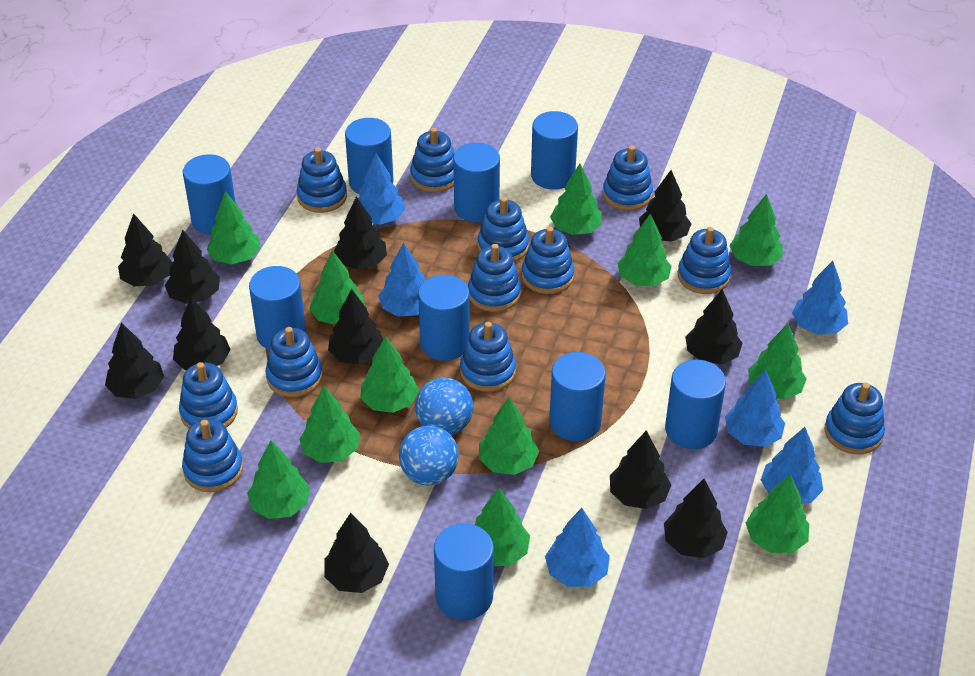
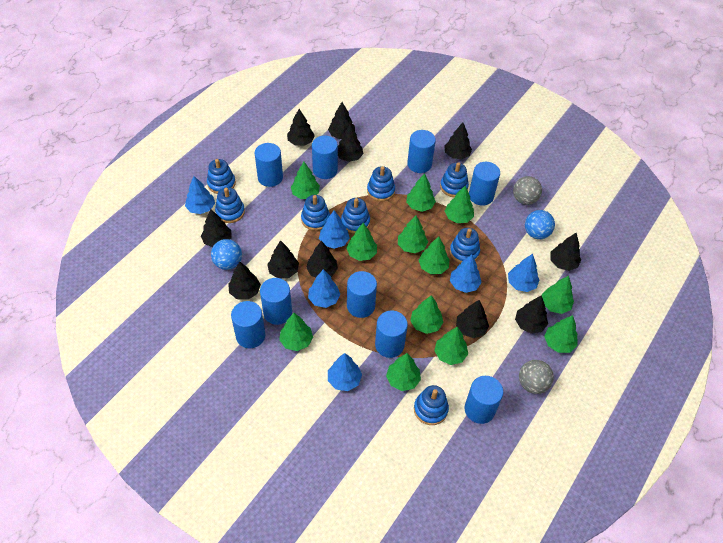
blue stacking toy: [179,362,238,429] [182,419,243,492] [266,327,323,397] [297,148,347,213] [410,128,454,192] [460,322,516,392] [468,244,521,312] [478,197,529,262] [522,227,574,294] [603,146,653,211] [678,227,731,294] [824,383,885,454] = 12 -> [207,159,236,194] [215,187,245,223] [301,195,330,231] [341,198,370,234] [367,166,395,201] [414,385,449,425] [440,162,469,197] [450,228,480,263] = 8
grey ball: none = 0 -> [513,176,542,205] [519,360,554,394] = 2

